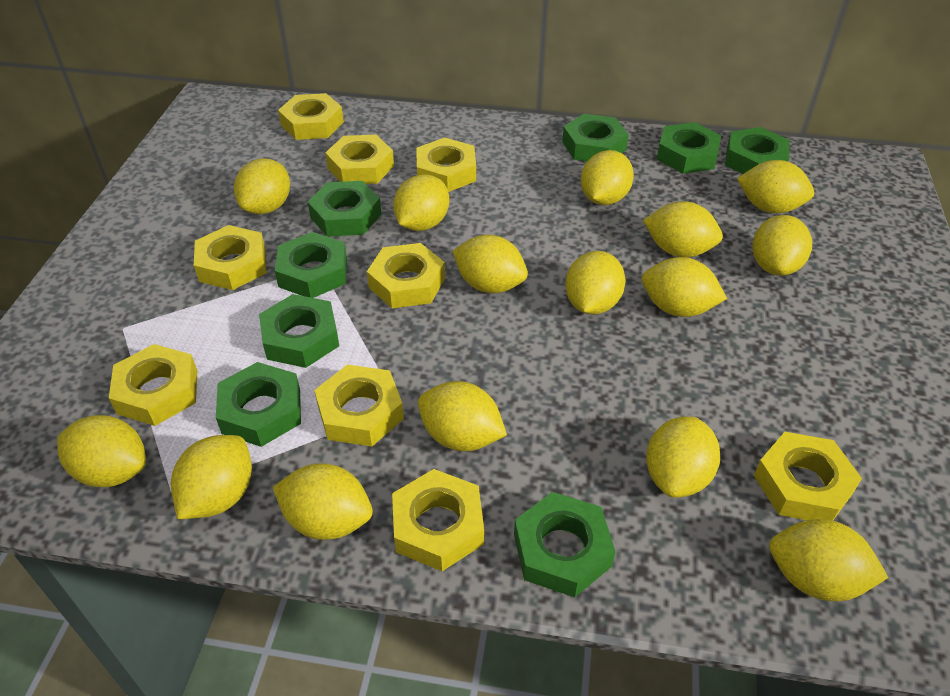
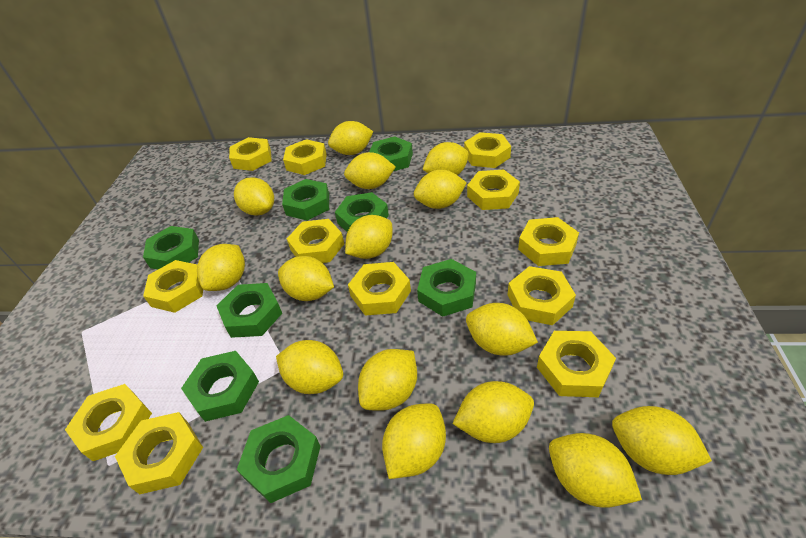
yellow nut: [109,344,197,426] [194,225,266,290] [278,93,344,140] [314,365,404,447] [325,135,394,184] [367,243,445,308] [392,469,484,571] [416,138,476,192] [754,432,862,521] = 9 -> [65,384,152,461] [115,412,203,494] [143,260,203,313] [229,137,272,171] [283,139,327,175] [287,219,344,263] [348,262,411,316] [464,132,511,168] [467,170,520,210] [508,266,576,325] [518,217,579,266] [537,331,616,397] = 12

